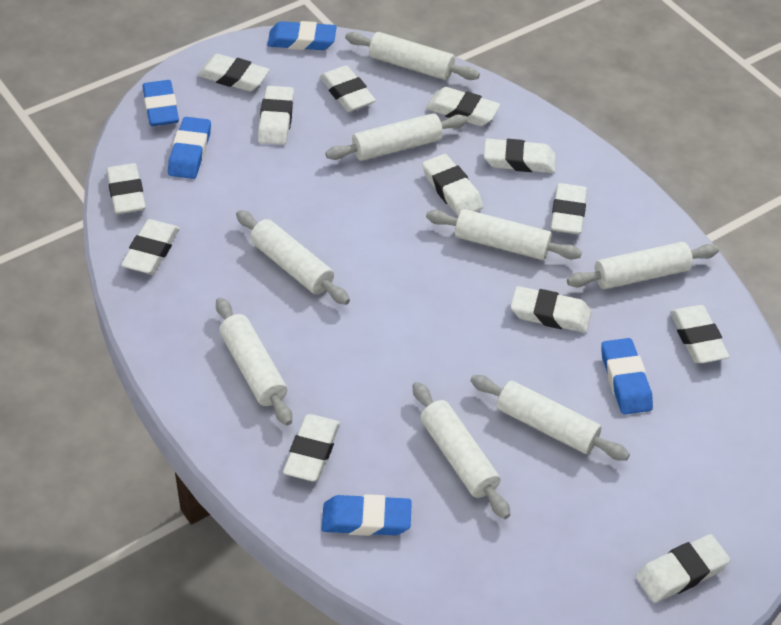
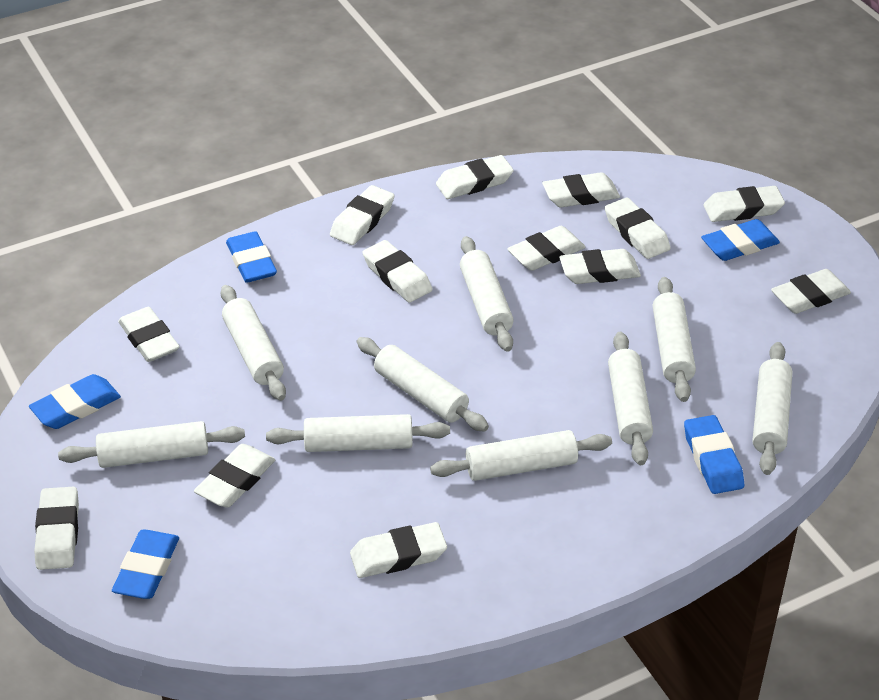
white rolling pin: [216,298,292,426] [236,210,350,305] [325,113,468,161] [345,32,480,80] [412,382,510,519] [426,209,582,260] [470,375,630,461] [567,242,719,289] = 8 -> [58,421,245,468] [221,285,286,401] [266,414,450,452] [357,337,489,432] [430,430,612,481] [460,236,514,352] [608,332,653,465] [653,277,696,402] [753,342,792,475] = 9

